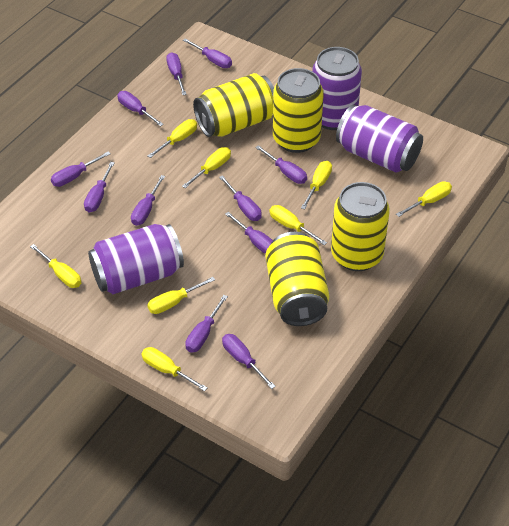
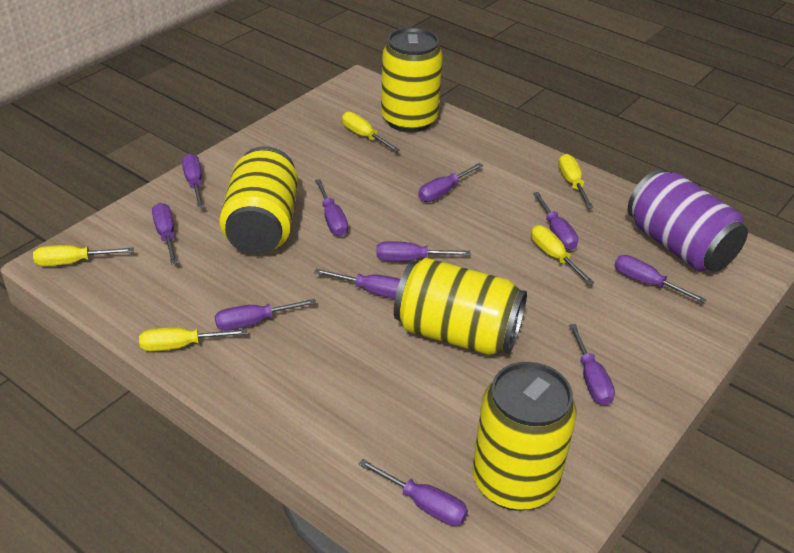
purple can: [88,224,184,294] [312,47,362,130] [336,104,423,173] = 3 -> [628,169,748,272] = 1
yellow screwdriver: [30,244,81,288] [141,347,208,391] [147,277,215,314] [148,119,197,158] [182,147,231,188] [270,205,327,245] [301,161,332,209] [396,181,452,217] = 8 -> [33,245,134,266] [139,327,247,351] [342,112,400,152] [531,225,595,285] [558,154,593,208] = 5

